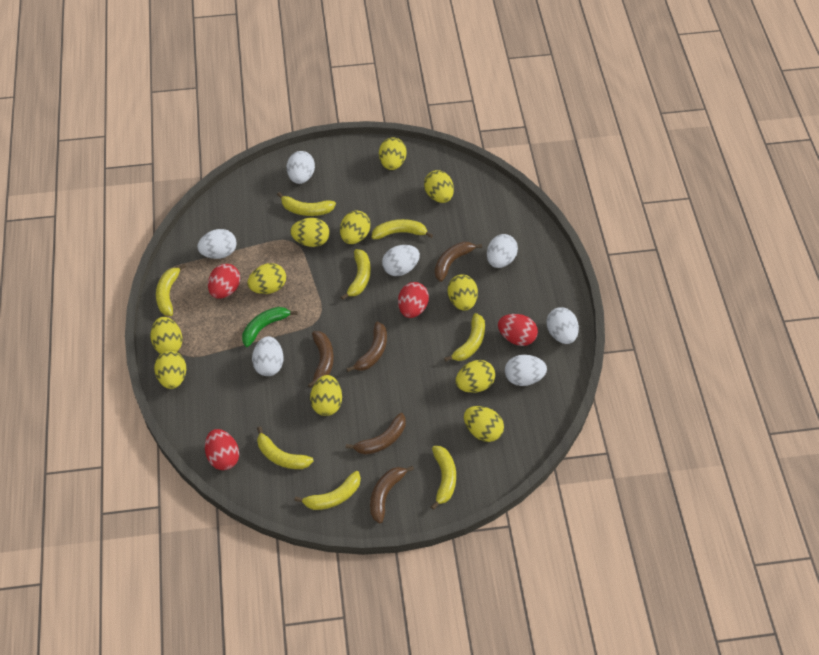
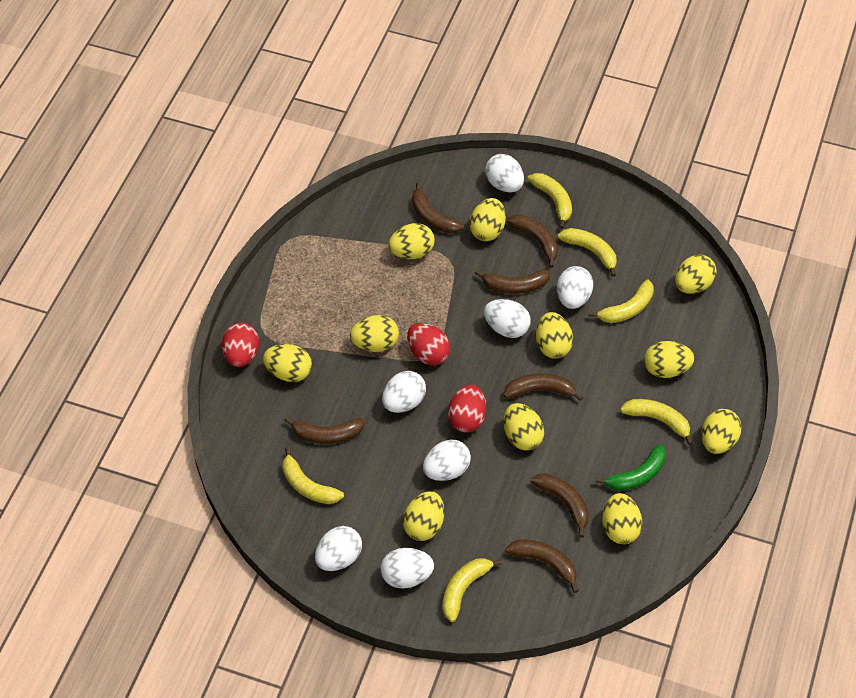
brown banana: [308,331,334,388] [346,322,387,372] [346,413,406,455] [370,466,414,523] [435,242,482,282] = 5 -> [284,417,365,444] [412,182,464,234] [475,269,551,294] [504,373,583,401] [505,539,579,593] [506,214,558,268] [531,473,589,538] = 7
red egg: [205,429,239,470] [208,264,240,299] [398,282,429,318] [498,314,538,346] = 4 -> [222,323,259,367] [407,323,450,365] [448,385,486,433] = 3
yellow banana: [156,264,186,316] [257,427,314,469] [277,192,336,216] [294,471,361,510] [341,249,371,300] [372,219,433,239] [431,446,456,510] [444,313,485,362] = 8 -> [283,447,344,504] [443,558,503,622] [528,173,572,229] [558,228,617,277] [589,280,654,323] [620,399,693,445] = 6

